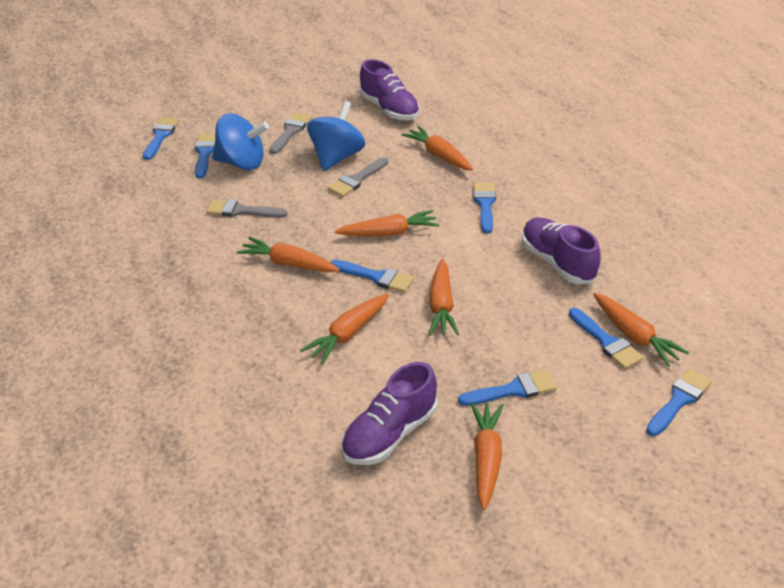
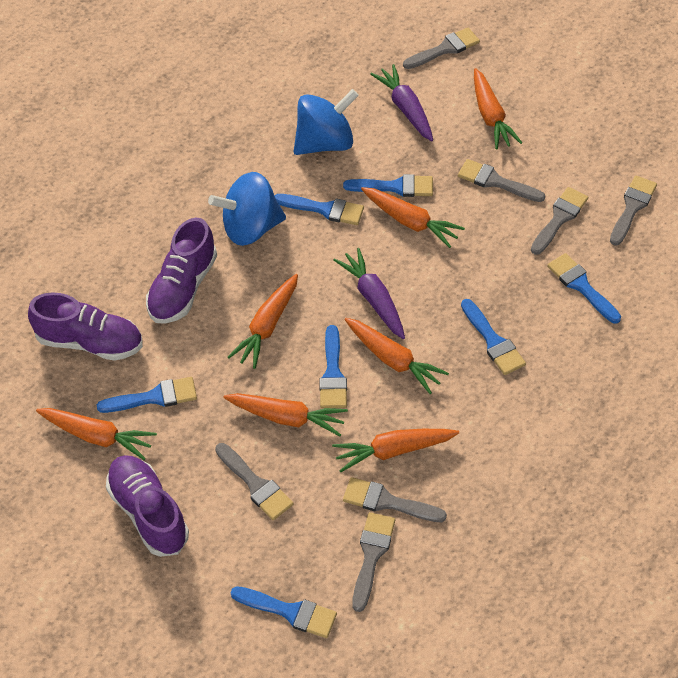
grey brush: [206,199,287,218] [270,113,311,154] [328,157,388,197] = 3 -> [215,443,293,520] [343,477,447,522] [352,512,395,612] [403,28,480,69] [458,159,545,202] [531,187,588,255] [610,175,657,246] = 7
purple carrot: none = 0 -> [333,248,405,339] [370,64,433,141] = 2

